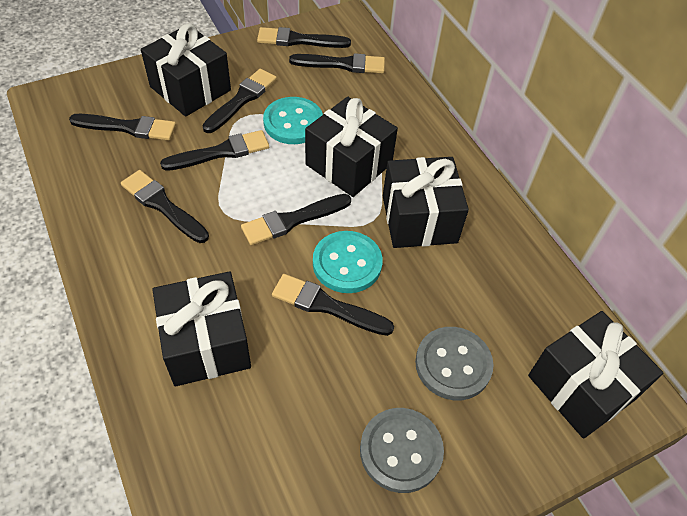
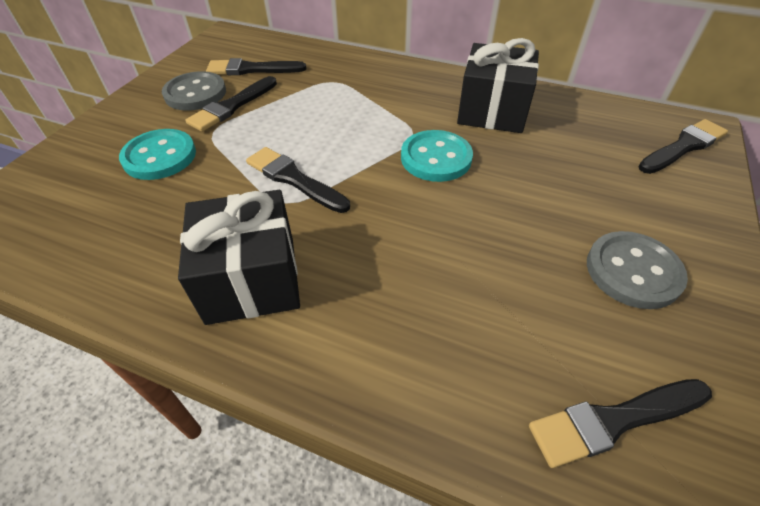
black brush: [69,114,176,140] [121,170,209,243] [160,130,269,171] [202,69,277,133] [241,194,351,245] [257,27,351,48] [272,274,394,336] [289,53,385,74] = 8 -> [185,76,277,132] [206,58,306,75] [246,147,350,213] [529,379,712,468] [638,119,728,174] = 5
black gift: [141,23,231,117] [152,272,251,386] [305,97,398,197] [383,157,469,248] [528,311,663,439] = 5 -> [178,190,300,325] [457,38,539,133] = 2

